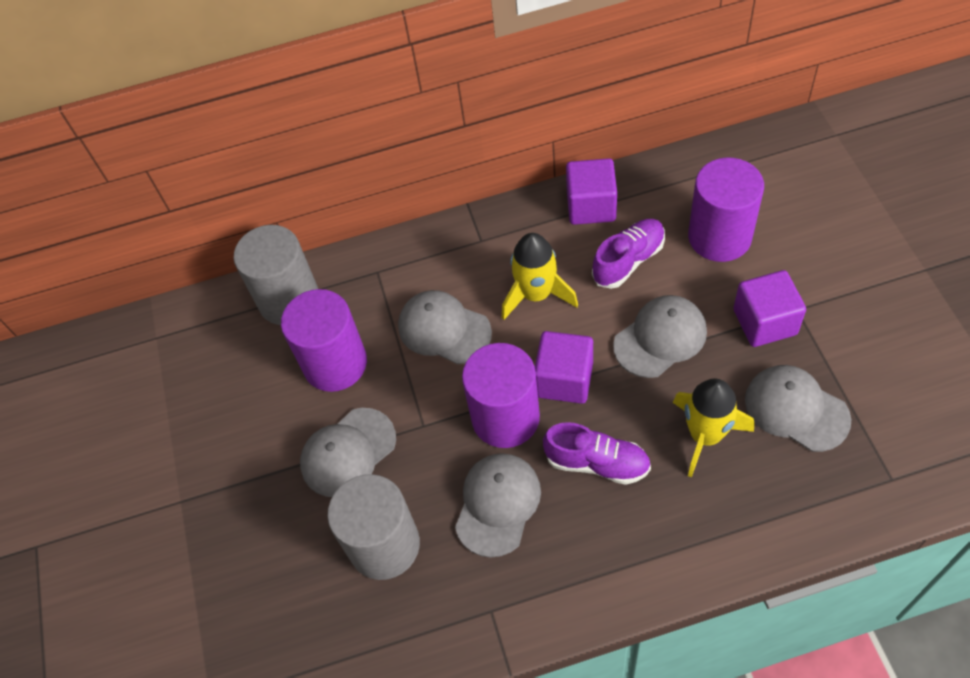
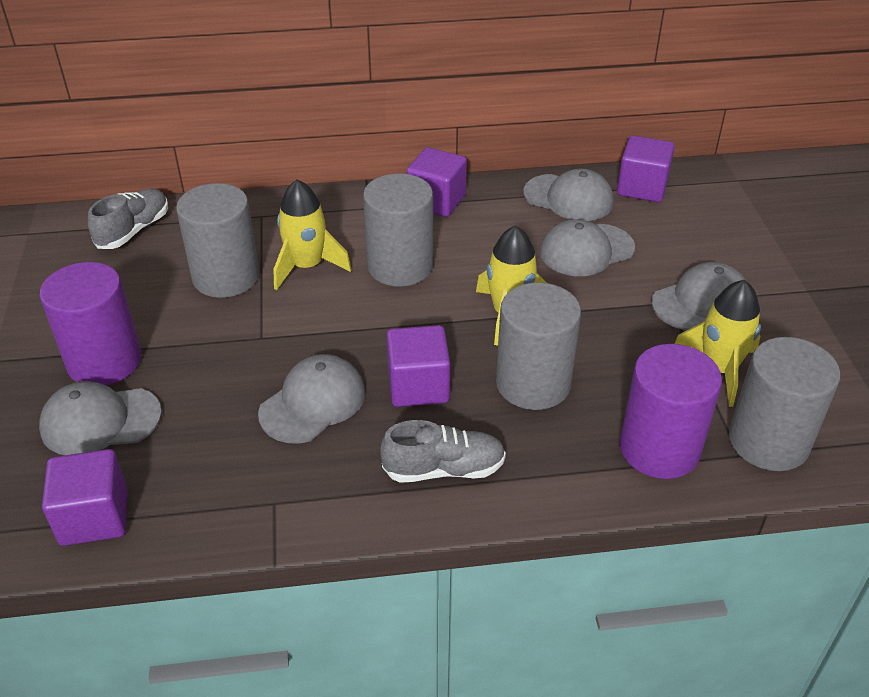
grey cylinder: [234,225,318,325] [327,474,420,580] = 2 -> [176,183,259,298] [363,173,433,287] [496,282,581,410] [729,337,840,471] = 4
grey shoe: none = 0 -> [88,188,168,249] [380,420,506,483] = 2
purple cube: [535,331,593,404] [566,158,617,225] [733,270,806,347] = 3 -> [42,449,127,546] [387,325,450,407] [406,147,467,217] [617,135,675,202] = 4
purple cylinder: [281,289,367,392] [462,343,540,448] [688,157,764,262] = 3 -> [39,262,141,385] [620,344,722,479] = 2
purple shoe: [543,422,651,485] [592,219,665,289] = 2 -> none = 0
yellow rocket: [502,233,578,320] [673,379,754,477] = 2 -> [274,179,352,290] [476,225,547,346] [674,280,761,407] = 3

